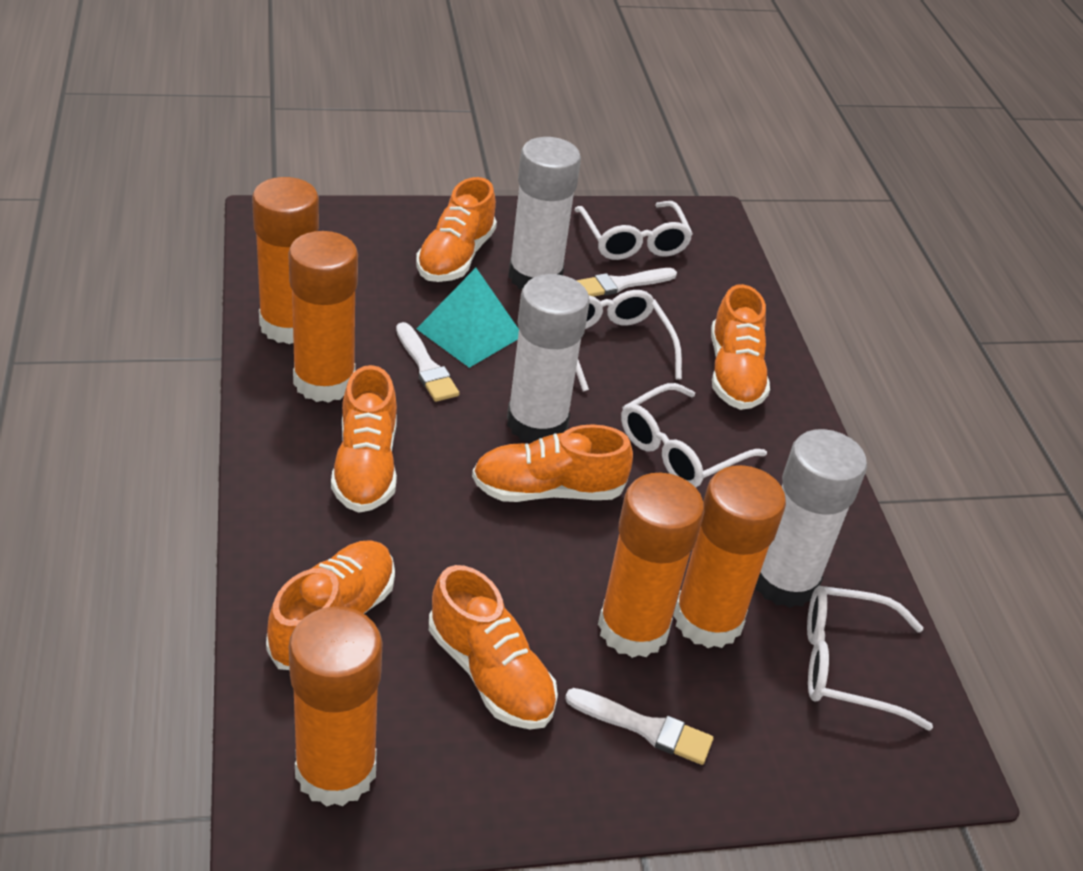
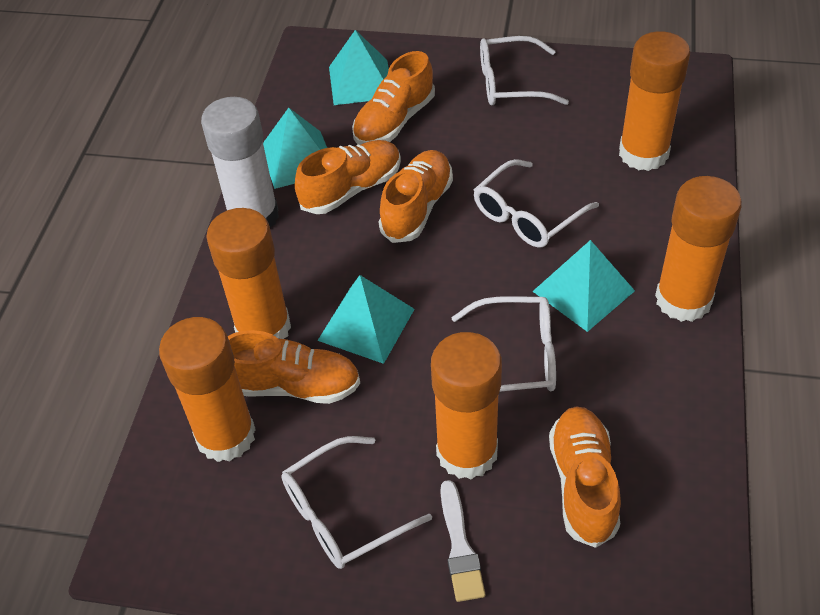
orange shoe: [266,540,395,670] [331,365,397,513] [416,177,497,282] [429,565,558,729] [472,424,633,502] [711,284,770,410] = 6 -> [228,330,360,404] [295,140,401,214] [352,51,435,145] [379,150,453,243] [549,406,621,548] = 5
turquoise pyramid: [416,268,519,368] = 1 -> [263,108,327,189] [317,275,415,364] [329,30,389,105] [533,240,635,332] = 4
white brush: [396,322,459,402] [565,688,713,765] [576,268,677,297] = 3 -> [440,480,485,602] = 1
white glue stick: [507,274,590,443] [508,137,581,289] [756,429,867,608] = 3 -> [201,97,279,227] = 1

